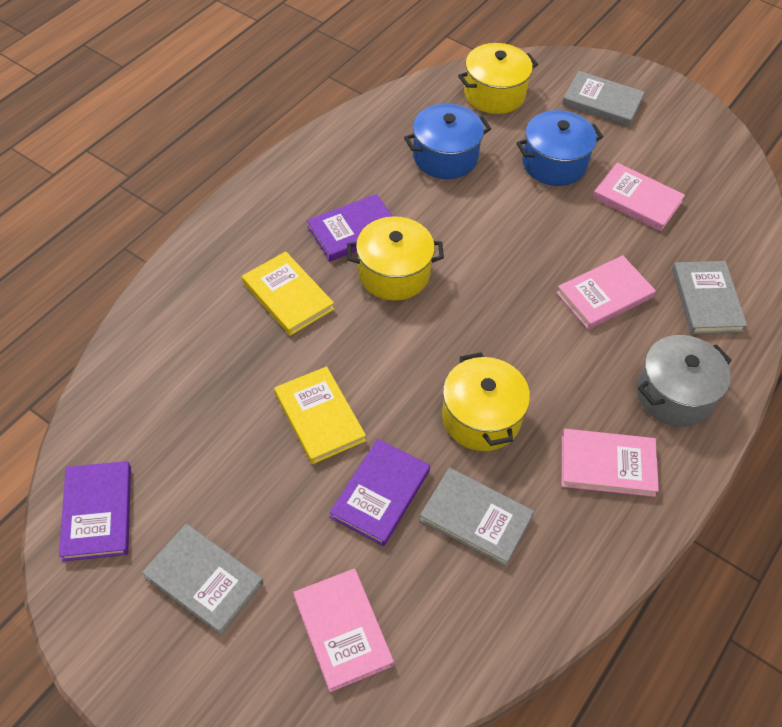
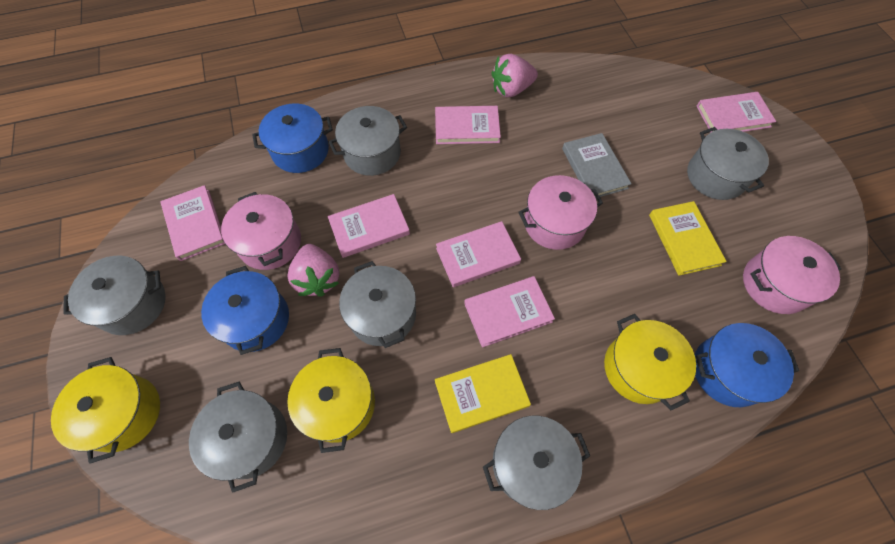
blue pot: [404,104,491,179] [516,110,603,186] = 2 -> [201,266,289,355] [252,104,333,173] [695,323,799,407] = 3
grey book: [142,524,263,635] [419,468,534,567] [562,71,645,127] [672,261,747,334] = 4 -> [562,133,632,198] = 1
grey pot: [637,335,732,427] = 1 -> [63,256,166,335] [189,381,287,493] [329,106,407,176] [339,261,416,348] [483,416,590,510] [687,127,769,200] = 6
pink book: [293,569,394,692] [556,255,656,330] [561,429,659,497] [593,163,685,231] = 4 -> [161,185,225,261] [328,194,410,258] [435,106,501,144] [436,221,521,287] [464,276,555,347] [696,92,776,133] = 6
pink pot: none = 0 -> [221,192,301,270] [518,175,603,250] [743,236,841,314] = 3
pink strawberry: none = 0 -> [287,244,340,297] [491,54,538,97] = 2
purple book: [59,461,131,561] [307,194,393,261] [330,439,430,546] = 3 -> none = 0

